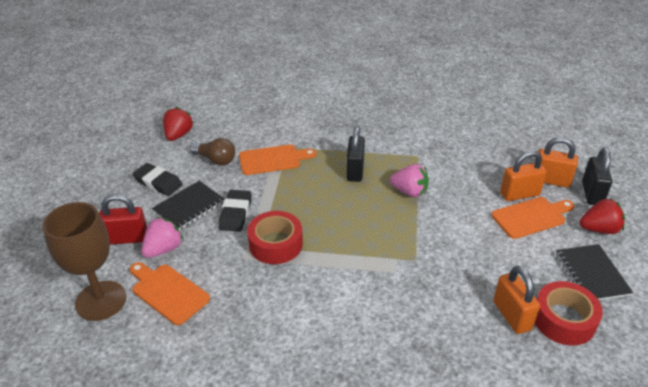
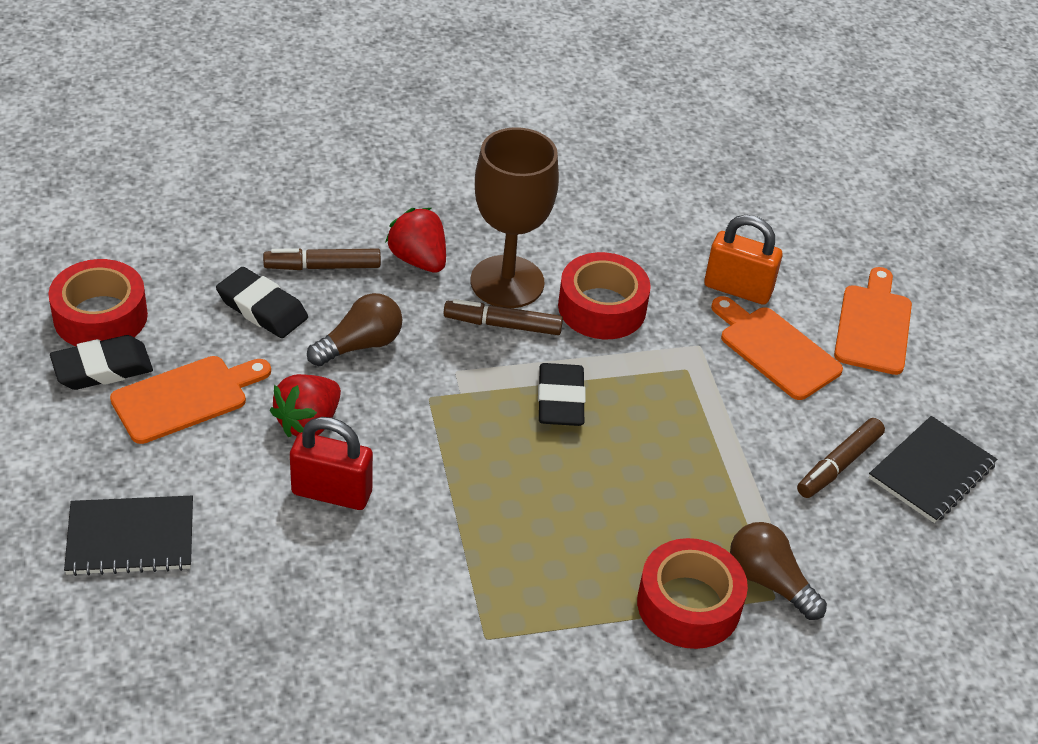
black eraser: [133,163,183,196] [218,190,251,232] = 2 -> [50,335,153,390] [216,267,308,338] [538,363,586,426] = 3
black padlock: [346,126,365,182] [582,148,612,205] = 2 -> none = 0
brown light bulb: [190,138,235,165] = 1 -> [307,293,402,366] [730,522,827,620] = 2
brown marker: none = 0 -> [263,248,381,270] [444,299,563,335] [797,418,885,498] = 3
orange padlock: [493,265,540,334] [500,151,547,201] [538,137,578,188] = 3 -> [704,215,782,305] = 1
pink strawberry: [141,217,183,258] [390,164,429,197] = 2 -> none = 0
red tape: [247,211,303,264] [535,281,603,346] = 2 -> [48,259,148,346] [558,252,651,339] [637,538,748,649] = 3

